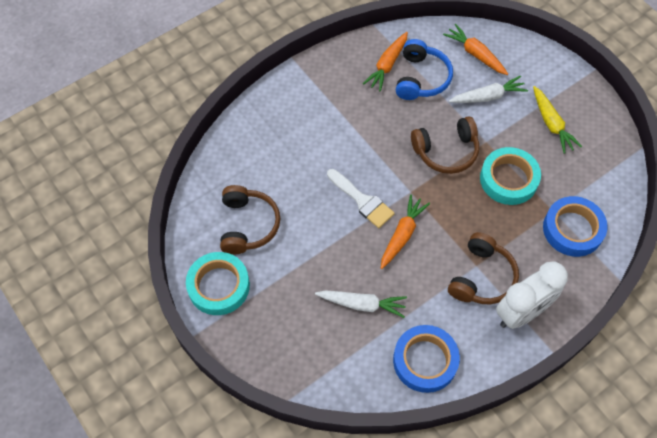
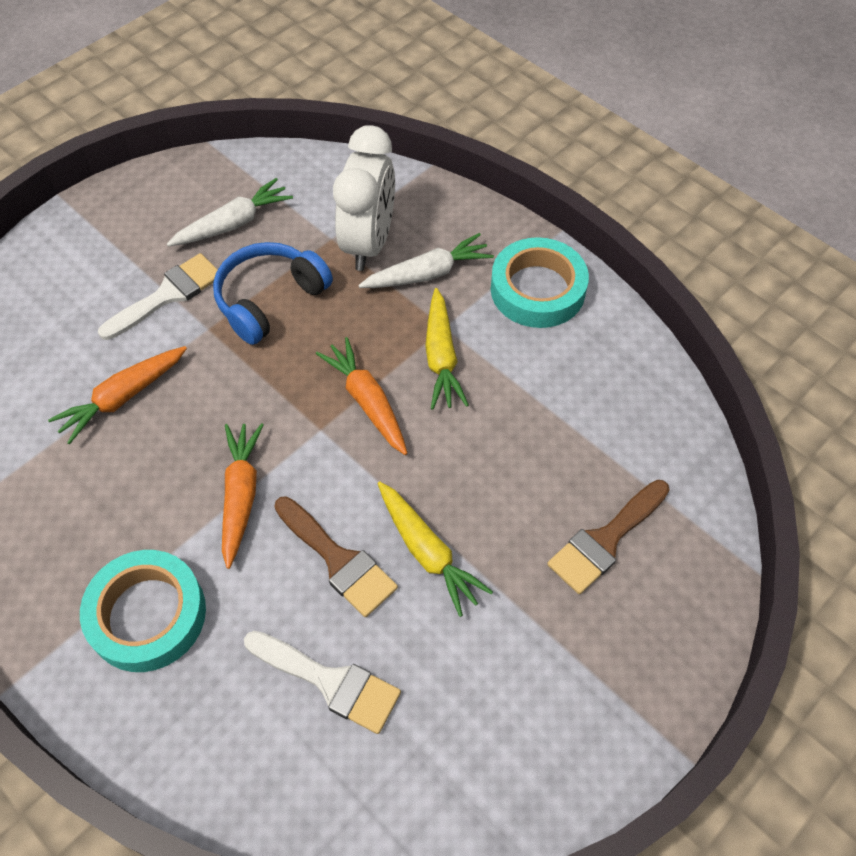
blue tape: [393,325,460,393] [543,196,608,257] = 2 -> none = 0
brown brush: none = 0 -> [274,496,398,617] [547,480,670,594] = 2
brown headphones: [220,185,280,254] [411,116,479,174] [448,232,519,305] = 3 -> none = 0
white brush: [327,169,395,228] = 1 -> [98,253,218,340] [244,631,401,734] = 2
yellow carrot: [533,86,582,154] = 1 -> [377,481,493,617] [425,288,469,410] = 2

